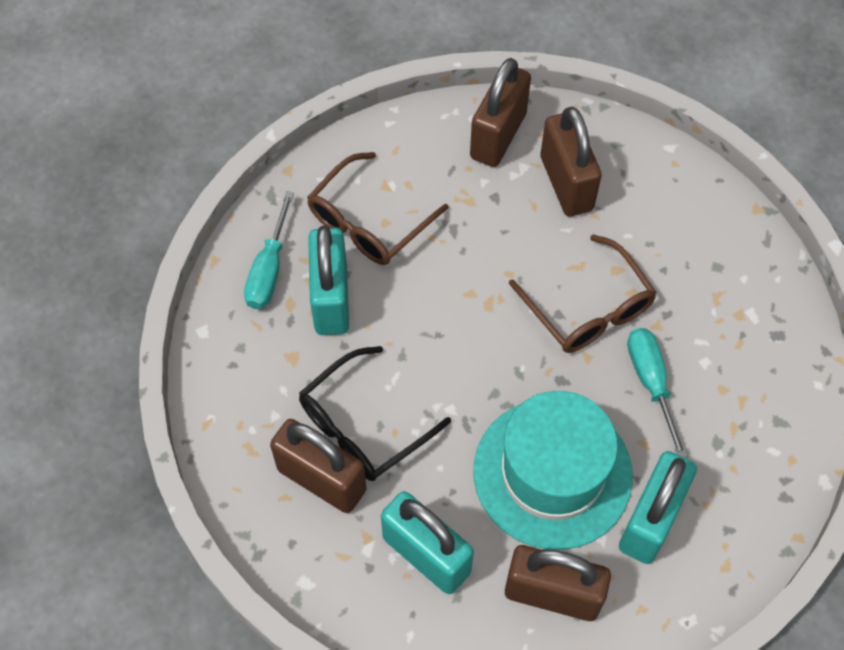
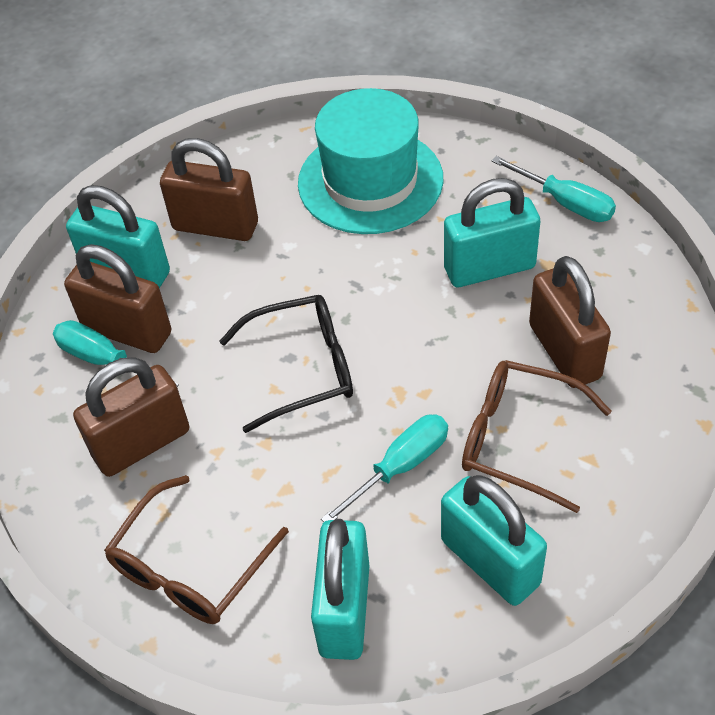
turquoise padlock: [308,226,349,335] [381,491,474,594] [619,451,697,564] = 3 -> [66,185,170,288] [311,519,370,660] [441,475,547,606] [444,178,540,287] = 4
turquoise screwdriver: [244,191,294,309] [627,328,688,458] = 2 -> [53,320,179,387] [321,414,448,522] [492,156,616,222] = 3

